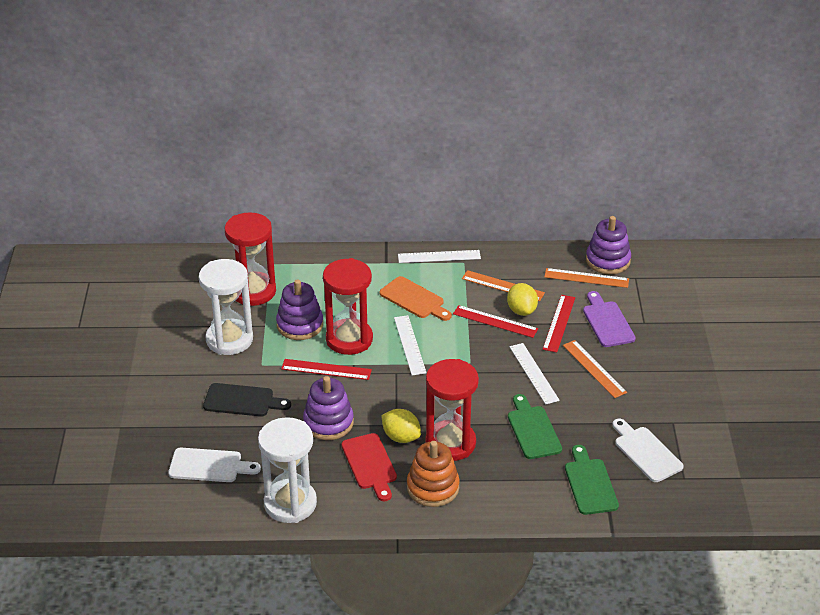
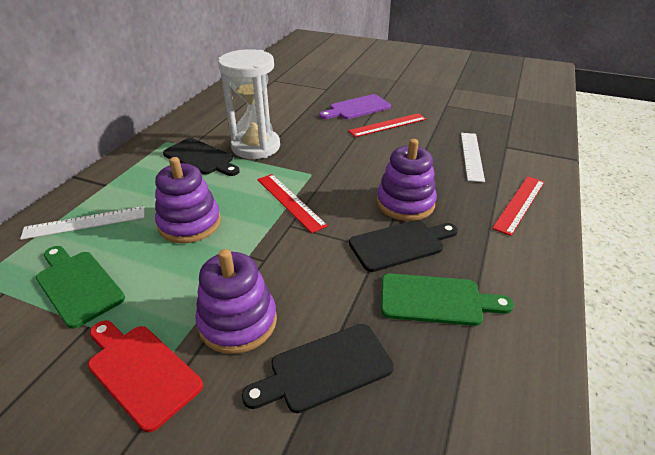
black cutting board: [203,383,291,417] = 1 -> [163,138,240,176] [242,324,394,413] [349,220,458,272] = 3
orange cutting board: [379,276,452,321] = 1 -> none = 0
orange ruler: [462,270,545,301] [544,268,629,288] [563,340,627,398] = 3 -> none = 0
orange stacking toy: [407,441,460,507] = 1 -> none = 0
red hourglass: [225,212,276,306] [323,258,373,355] [425,359,479,461] = 3 -> none = 0
white cutting board: [168,448,261,482] [612,419,684,482] = 2 -> none = 0
white hourglass: [199,259,253,355] [258,417,317,523] = 2 -> [218,49,280,159] = 1
white ruler: [394,315,427,375] [398,250,481,263] [509,343,560,405] = 3 -> [20,206,144,240] [461,133,485,182] = 2
yellow lemon: [381,409,421,443] [507,283,538,316] = 2 -> none = 0

